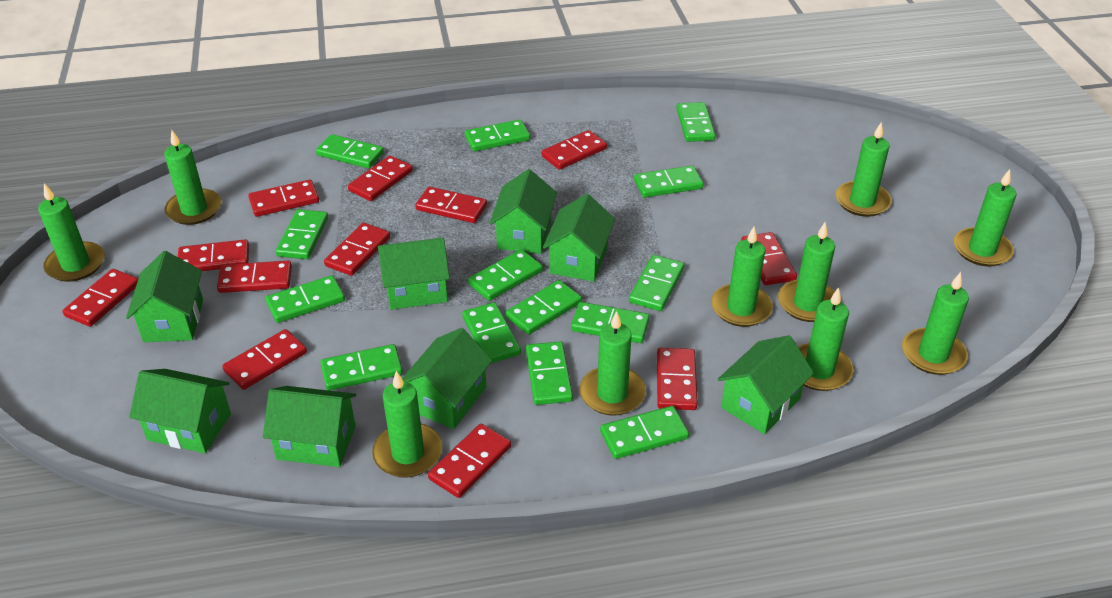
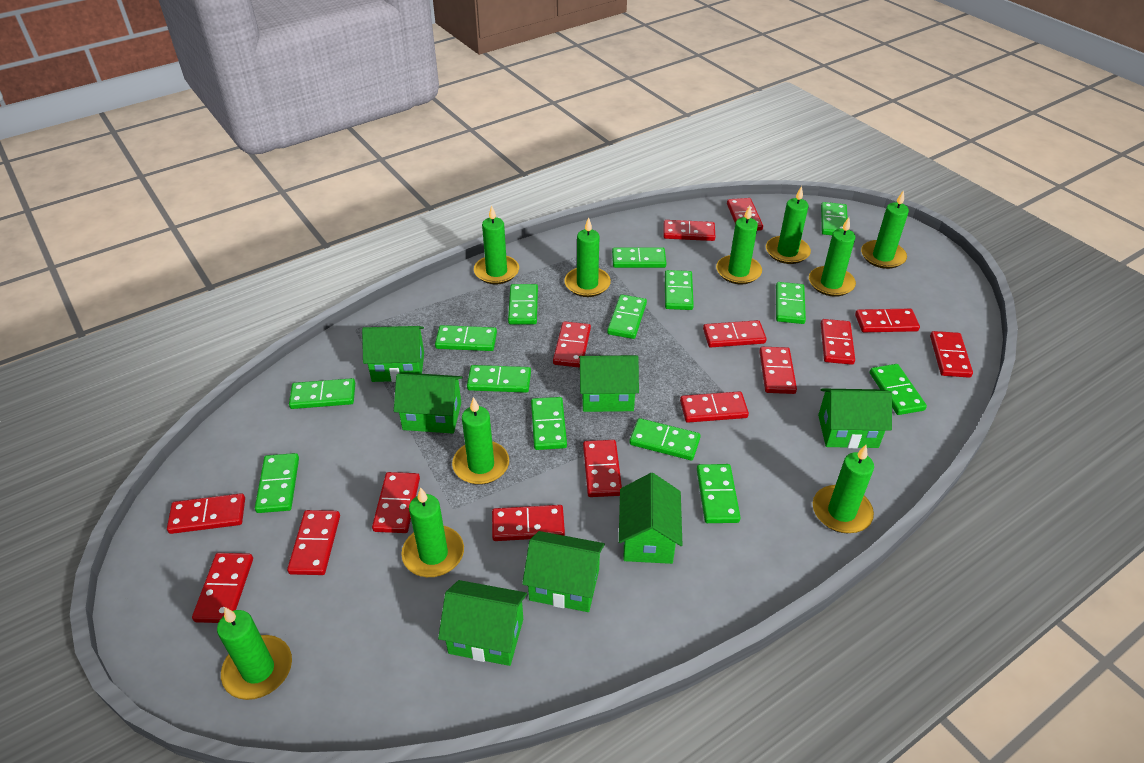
green house: [126,251,203,342] [129,369,231,453] [263,386,356,467] [378,238,450,310] [402,328,492,429] [489,169,557,254] [543,194,615,282] [718,335,814,434] = 8 -> [362,326,424,382] [394,373,463,434] [438,580,527,666] [522,531,605,612] [579,355,639,412] [619,473,683,564] [818,388,892,448] = 7
red domino: [62,269,138,327] [178,239,249,271] [217,261,292,293] [222,329,307,390] [248,179,319,217] [324,223,390,276] [348,156,413,201] [416,187,487,223] [428,424,511,498] [541,130,607,170] [657,348,698,410] [741,232,797,285] = 12 -> [167,493,245,534] [192,553,253,623] [287,510,340,575] [372,472,420,533] [492,505,565,541] [553,321,591,368] [583,440,622,497] [663,220,716,241] [680,391,749,423] [703,320,767,347] [727,198,763,231] [759,347,797,394] [821,319,855,365] [855,309,920,332] [930,331,973,378] = 15

